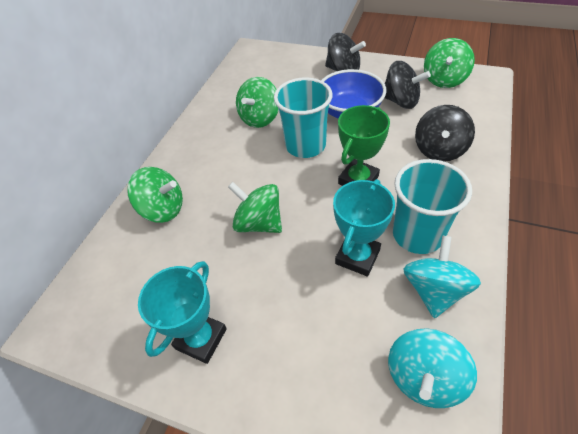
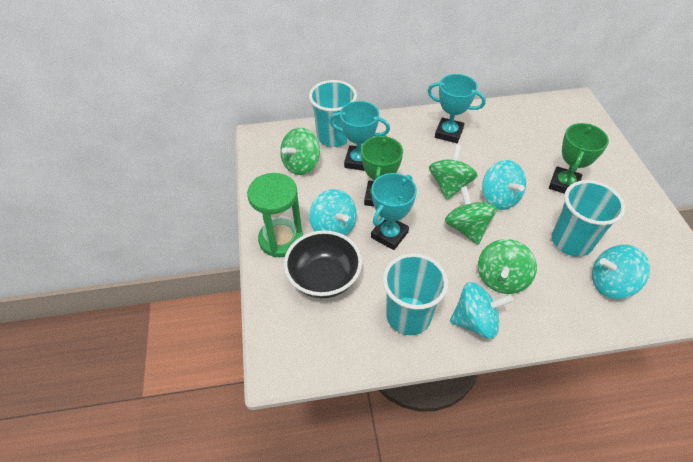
black bowl: none = 0 -> [284,230,362,298] = 1
black spinning top: [325,33,366,71] [385,61,431,109] [415,105,475,162] = 3 -> none = 0
blue bowl: [321,69,386,119] = 1 -> none = 0
green hourglass: none = 0 -> [247,173,303,257] = 1
green trophy: [338,105,390,186] = 1 -> [361,135,403,206] [549,123,609,194] = 2
turquoise cup: [274,77,332,158] [393,159,472,254] = 2 -> [309,80,357,147] [383,253,448,335] [552,180,625,257] = 3
turquoise spinning top: [388,328,477,408] [403,235,481,318] = 2 -> [309,189,357,236] [450,282,513,339] [482,160,526,210] [592,245,650,299] = 4
turquoise trophy: [138,261,227,364] [333,179,395,277] = 2 -> [329,101,390,171] [371,173,417,250] [428,74,486,143] = 3

